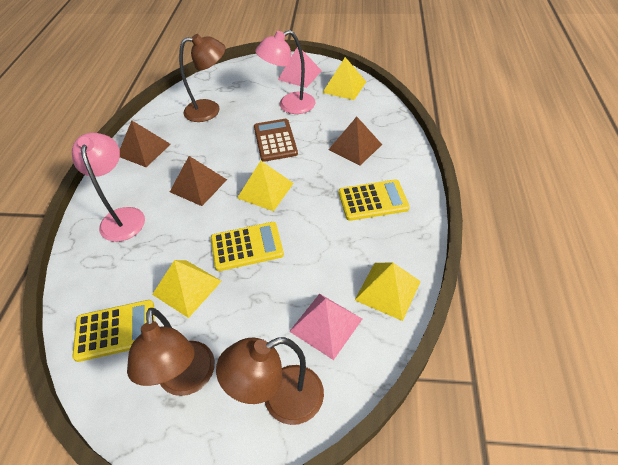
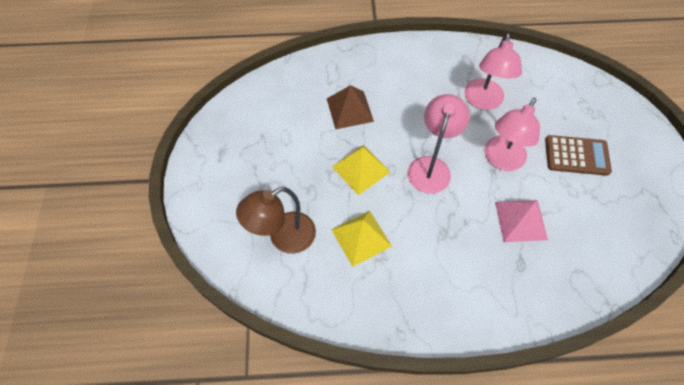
brown lamp: [127,308,215,396] [179,34,225,122] [216,337,324,425] = 3 -> [236,187,316,254] = 1
brown pyramid: [120,120,171,167] [170,156,227,206] [328,117,382,166] = 3 -> [327,85,374,129] = 1
pink lamp: [72,133,145,242] [255,30,315,114] = 2 -> [408,94,470,194] [464,33,522,110] [484,98,540,171] = 3
pink pyramid: [278,47,322,88] [289,294,362,360] = 2 -> [495,200,548,242] = 1
yellow calculator: [72,300,154,362] [211,222,284,271] [339,179,410,221] = 3 -> none = 0
yellow pyramid: [152,260,222,318] [237,161,294,211] [322,57,366,100] [355,262,421,321] = 4 -> [331,211,392,267] [332,145,390,195] = 2

